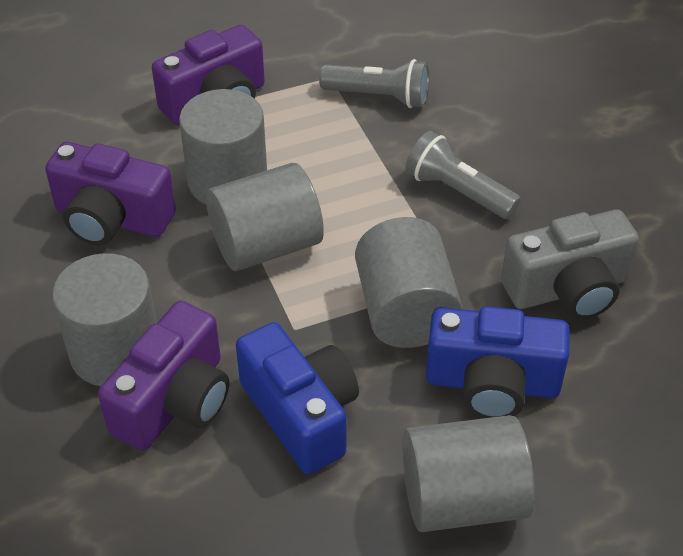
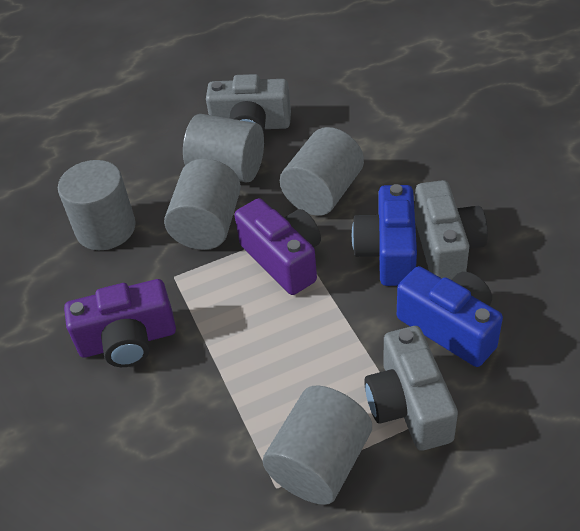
grey camera: [501,209,639,320] = 1 -> [206,74,291,134] [364,326,458,451] [414,180,488,280] = 3
grey flashlight: [319,59,429,108] [405,131,521,219] = 2 -> none = 0
purple camera: [45,142,176,245] [98,301,229,451] [152,25,265,125] = 3 -> [64,279,176,367] [235,198,321,295] = 2

